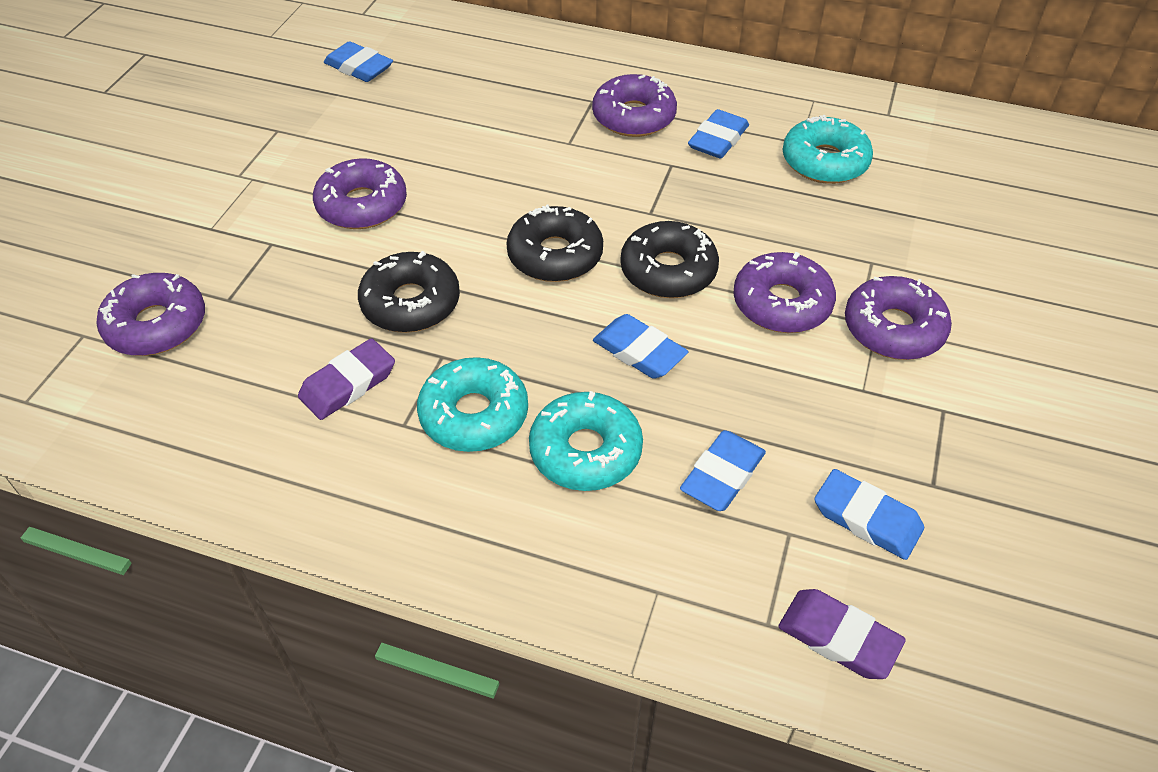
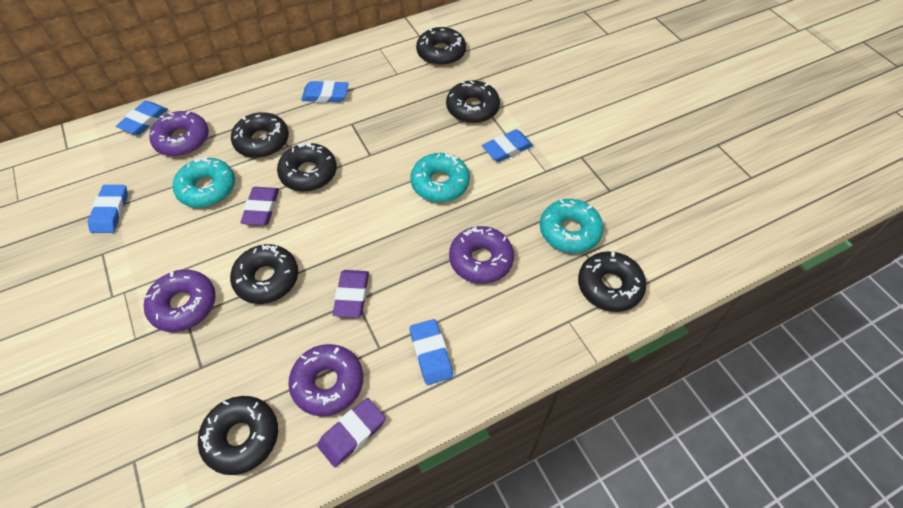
black donut: [358,251,460,333] [506,204,603,282] [620,221,719,298] = 3 -> [198,396,278,475] [230,244,298,304] [231,112,289,158] [277,142,337,192] [416,27,466,66] [446,80,500,123] [578,251,646,312] = 7
purple donut: [96,273,205,356] [313,158,407,229] [592,74,677,137] [733,252,836,333] [845,276,952,360] = 5 -> [144,269,216,332] [149,111,209,157] [288,344,363,416] [449,226,514,284] = 4
purple eraser: [298,338,395,420] [778,589,906,679] = 2 -> [240,187,279,225] [317,398,386,467] [333,270,369,318] = 3

